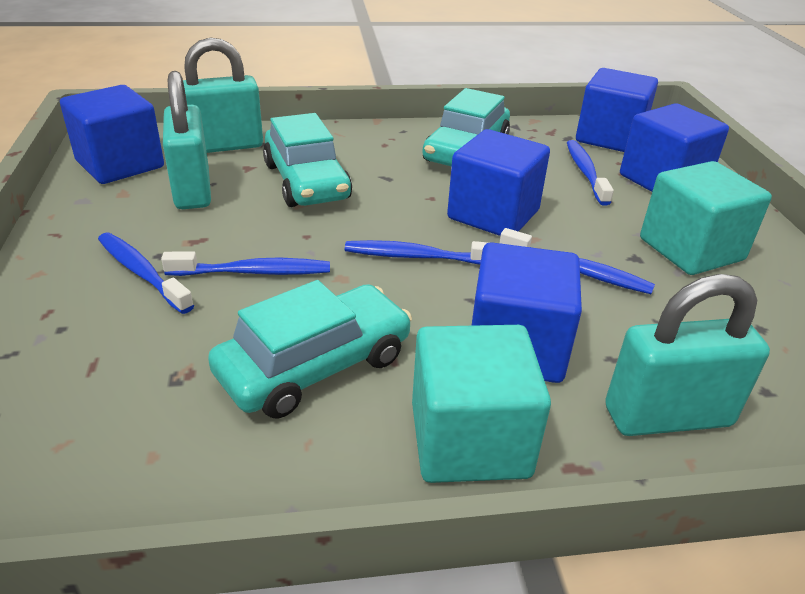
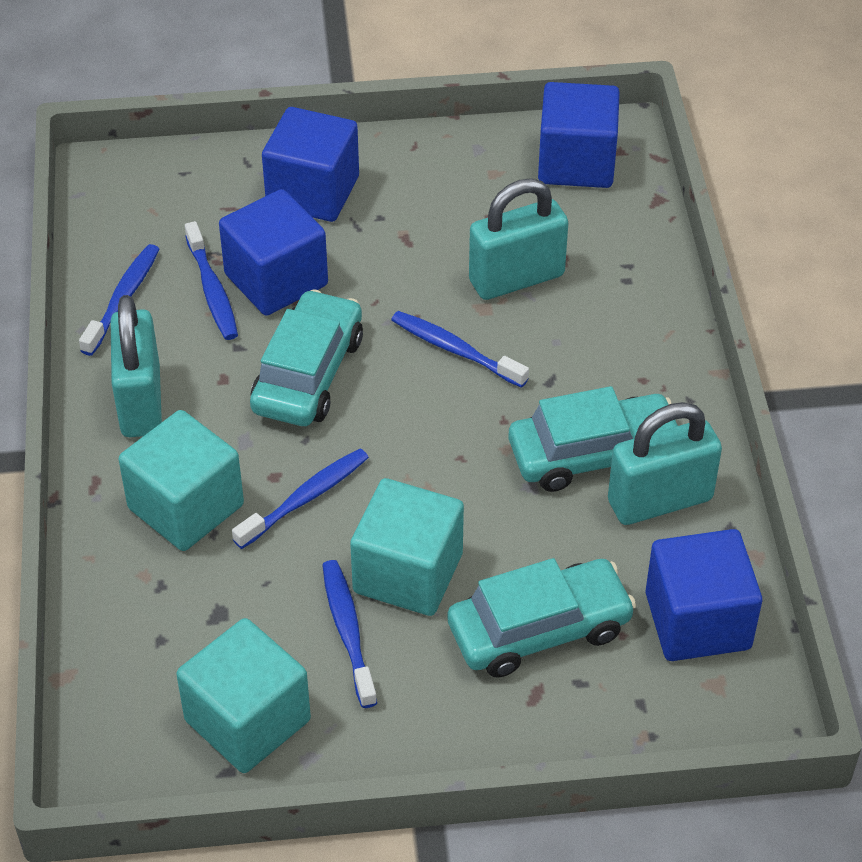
blue cube: [60,85,164,184] [447,129,550,236] [471,242,582,383] [576,68,658,152] [620,103,729,192] = 5 -> [219,189,328,316] [262,107,359,222] [538,82,620,188] [646,529,762,661] = 4
turquoise cube: [412,325,551,483] [640,161,772,275] = 2 -> [119,410,244,551] [176,618,311,773] [350,478,464,616] = 3

